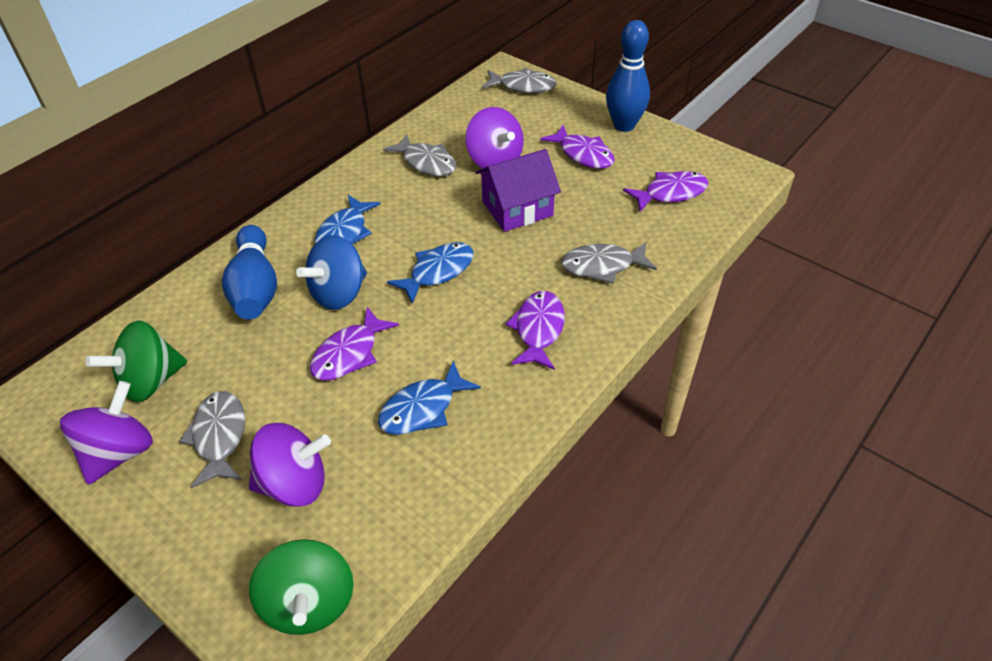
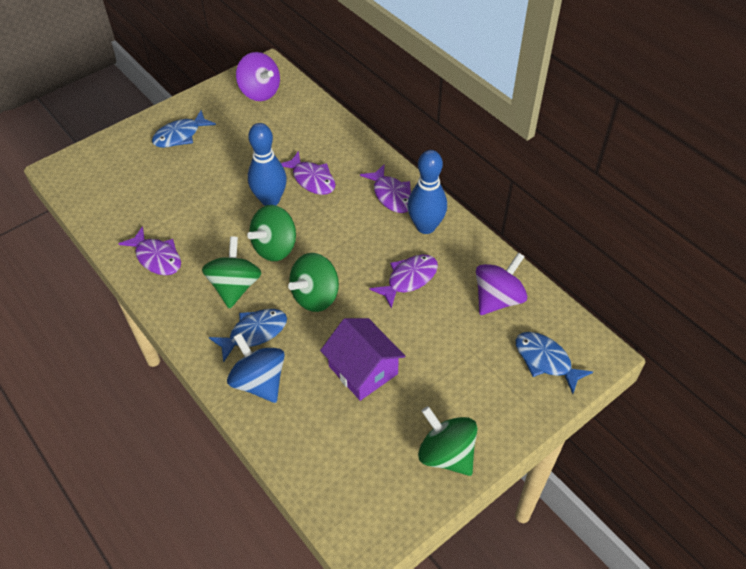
green spinning top: [85,320,187,402] [249,539,353,635] = 2 -> [202,236,261,309] [247,205,296,261] [288,253,339,312] [418,406,478,476] = 4
grey fish: [179,391,245,488] [383,134,456,176] [482,68,557,93] [561,242,657,284] = 4 -> none = 0
purple spinning top: [60,381,153,485] [249,423,331,507] [465,107,524,168] = 3 -> [236,52,280,101] [476,252,527,315] = 2

